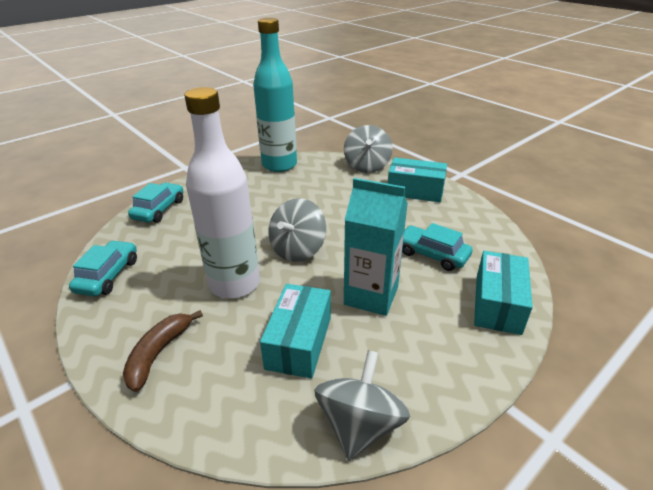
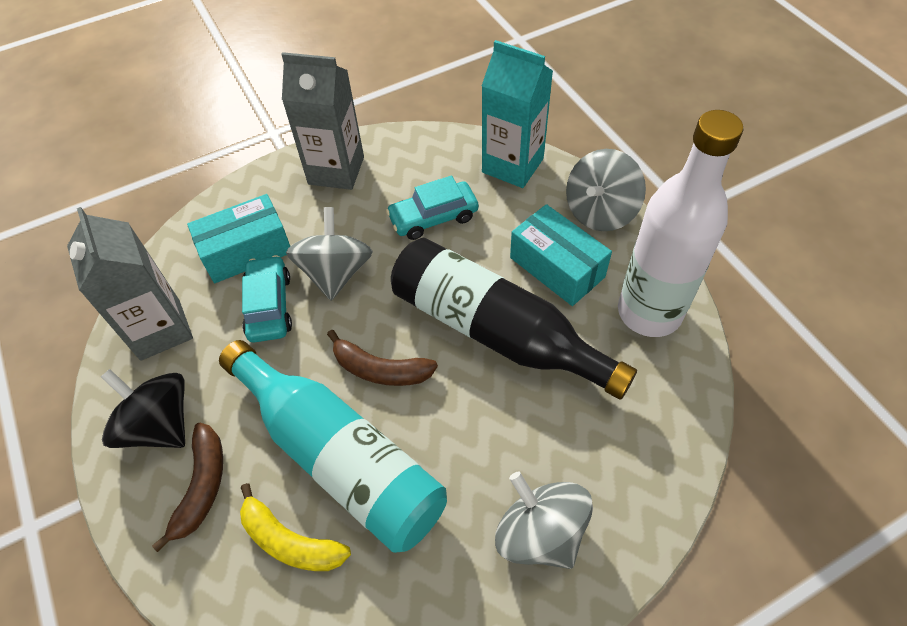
black bottle: none = 0 -> [391,238,637,400] = 1
black spinning top: none = 0 -> [101,369,185,448] = 1
brown banana: [123,310,203,392] = 1 -> [152,423,223,552] [327,330,438,386] = 2
grey carton: none = 0 -> [67,207,193,361] [281,52,364,190] = 2
turquoise box: [260,284,331,378] [388,157,447,202] [474,251,533,335] = 3 -> [187,194,290,283] [510,204,612,306] = 2
turquoise car: [69,240,137,296] [128,183,183,223] [402,223,473,271] = 3 -> [242,255,292,343] [386,175,479,240] = 2
yellow banana: none = 0 -> [240,483,351,571] = 1

